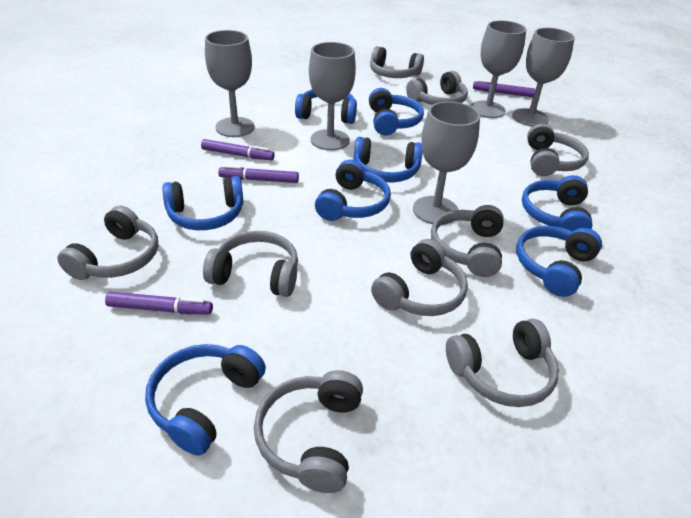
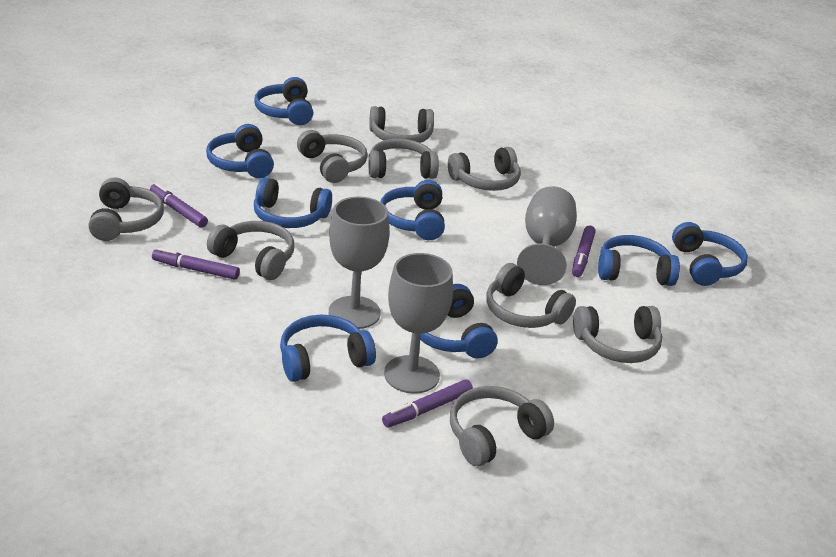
grey goblet: [205,30,255,137] [309,42,356,150] [413,101,480,225] [471,20,526,118] [512,28,575,127] = 5 -> [329,197,389,329] [384,253,453,394] [517,186,577,285] = 3

